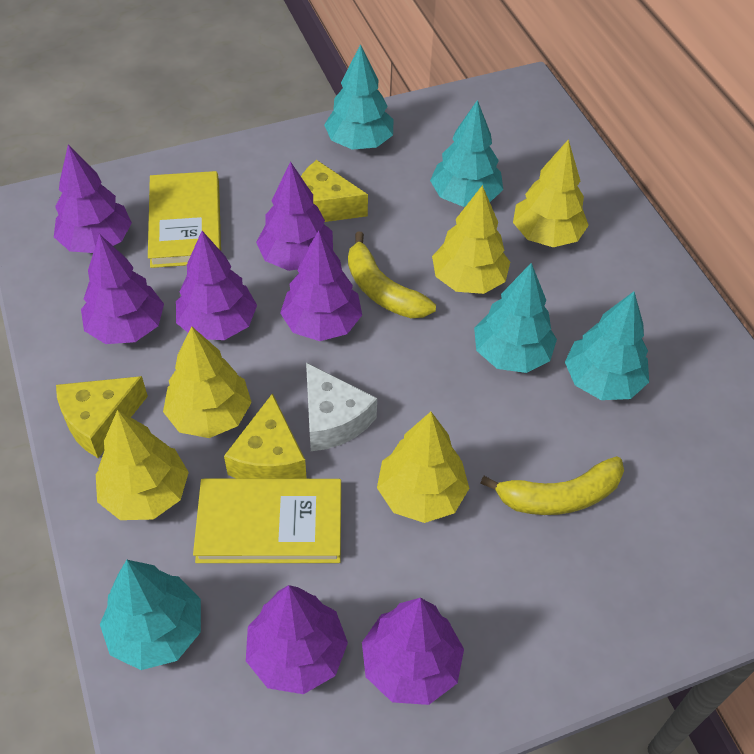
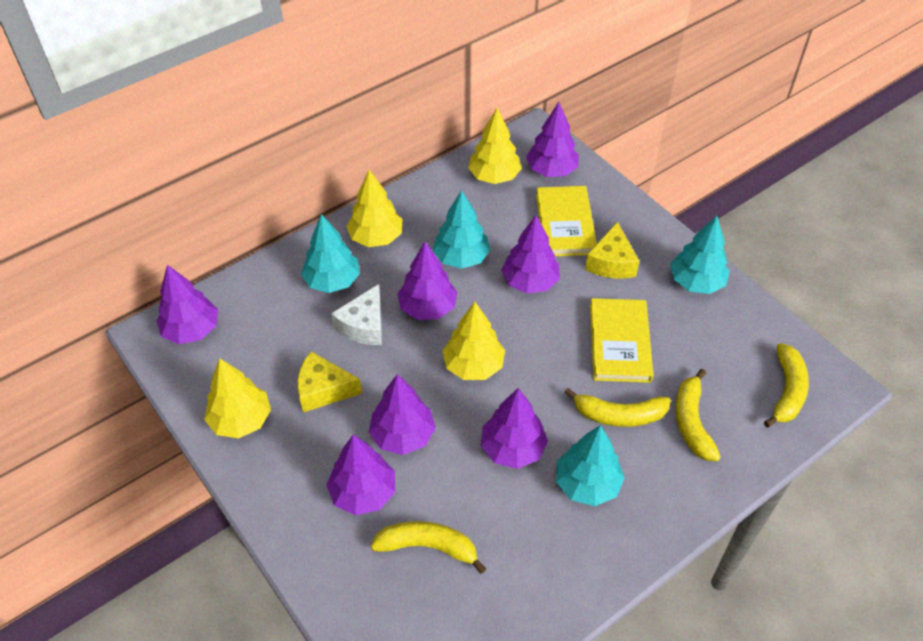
turquoise tree: [100,560,201,670] [324,44,394,150] [430,100,503,207] [474,263,557,373] [565,291,649,400] = 5 -> [301,214,360,293] [433,190,490,269] [556,425,625,506] [670,216,730,294] = 4
yellow banana: [348,232,436,318] [480,456,624,515] = 2 -> [371,521,486,574] [564,388,671,427] [675,369,721,461] [764,343,809,427] = 4
yellow cheese: [56,376,148,458] [224,393,307,479] [301,160,368,222] = 3 -> [297,351,362,412] [585,222,639,278] = 2
yellow tree: [96,410,189,520] [163,326,252,438] [377,412,469,523] [432,185,510,294] [513,139,589,247] = 5 -> [204,358,271,439] [346,170,402,247] [442,302,505,380] [468,108,522,184] = 4

